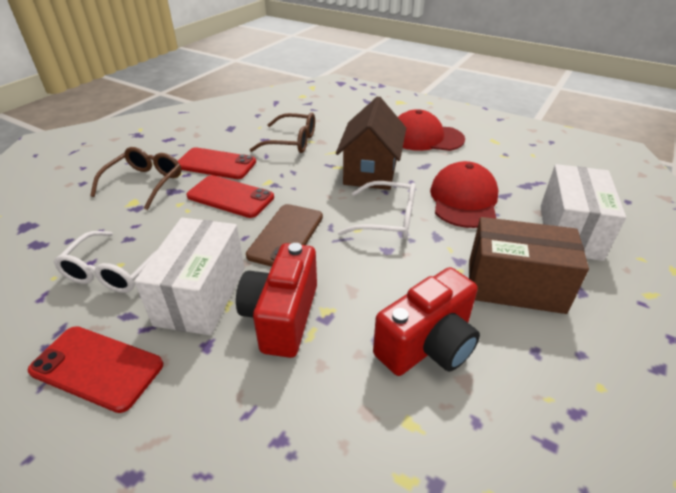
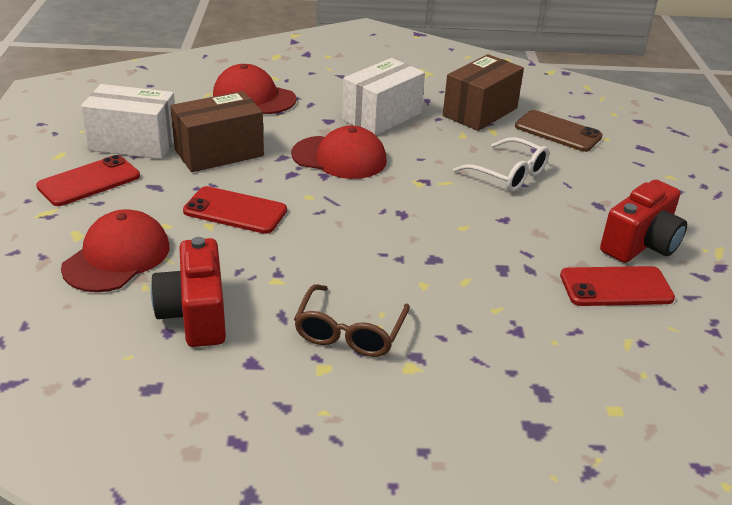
brown box: [469,217,589,314] = 1 -> [170,91,264,172] [443,54,524,131] = 2
brown glasses: [90,147,182,210] [250,113,315,153] = 2 -> [294,284,410,357] = 1
brown house: [336,96,406,190] = 1 -> none = 0
red cap: [398,109,465,151] [430,161,498,228] = 2 -> [61,209,169,292] [213,64,296,114] [291,126,387,179] = 3
white glasses: [54,231,157,293] [338,181,416,239] = 2 -> [453,137,550,192] = 1

